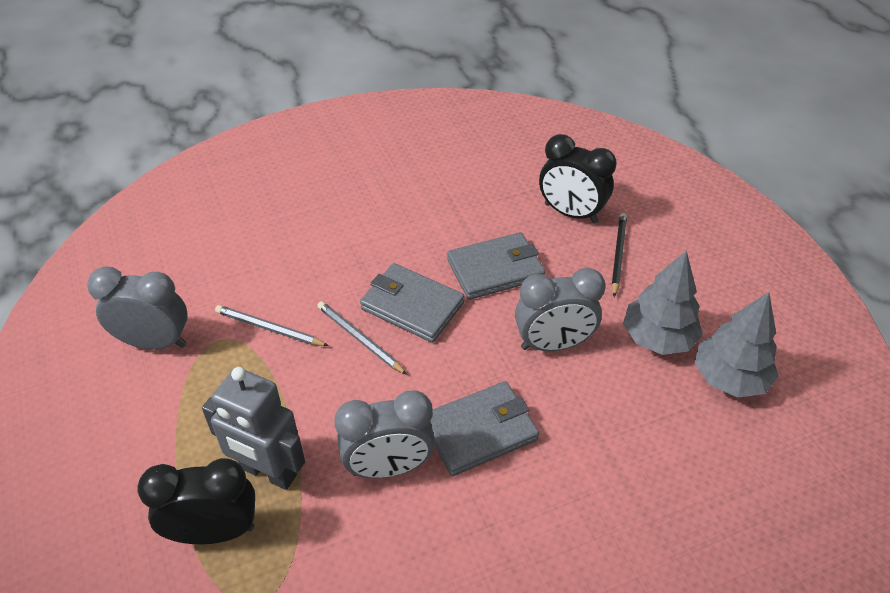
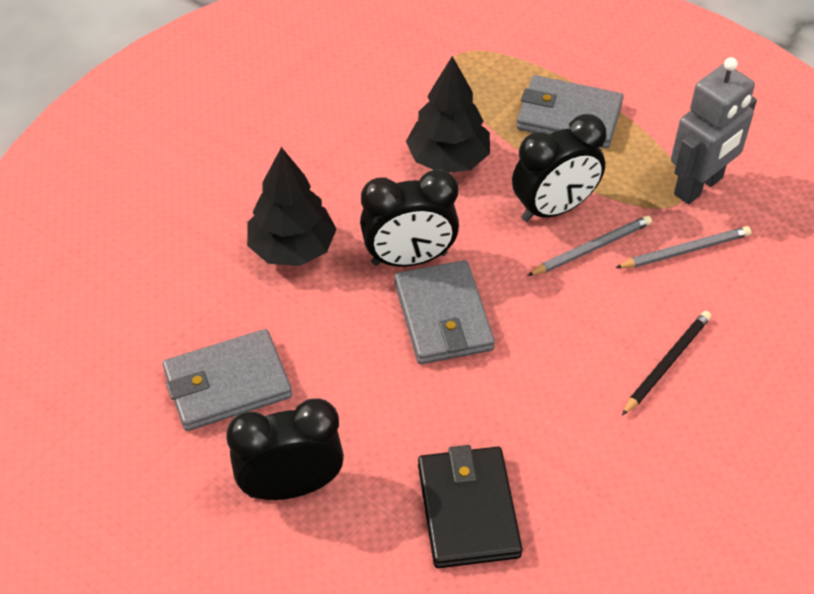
black clock: [137,458,255,544] [539,134,617,223] = 2 -> [226,398,344,500] [360,169,459,267] [512,114,606,222] = 3
black tree: none = 0 -> [247,147,337,266] [406,56,490,173] = 2
black wallet: none = 0 -> [418,445,522,568] = 1
grey clock: [87,266,188,350] [335,391,435,478] [515,268,606,351] = 3 -> none = 0
grey tree: [623,250,703,355] [695,292,778,398] = 2 -> none = 0

